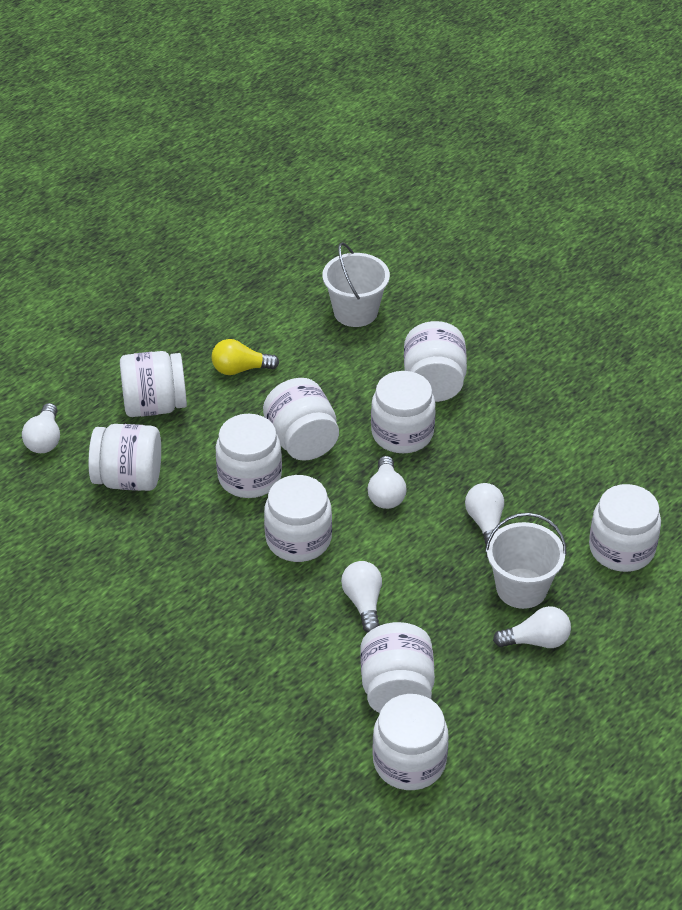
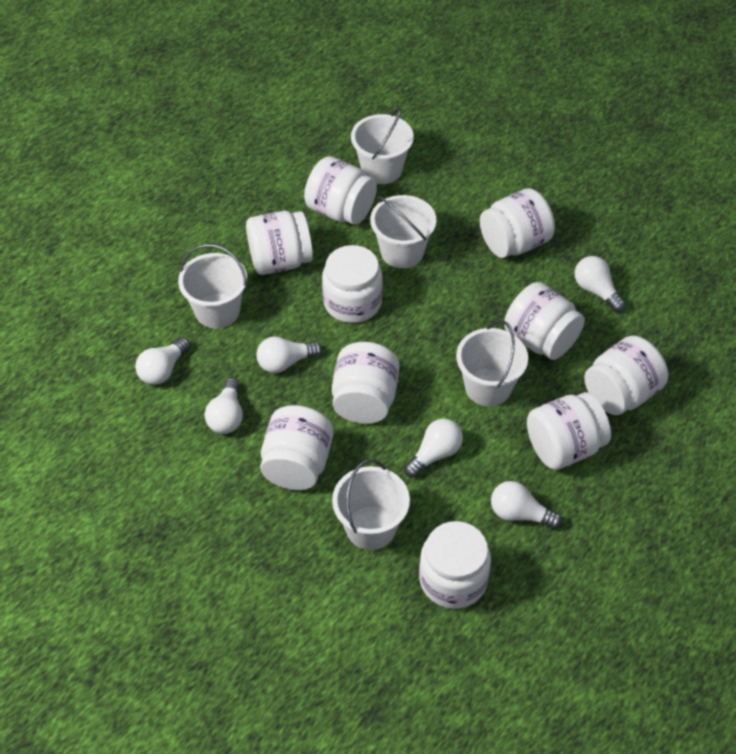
white bucket: [322,242,390,327] [485,513,567,609] = 2 -> [178,244,247,328] [332,459,410,550] [351,108,414,184] [370,195,436,268] [456,320,528,406] = 5
white light bulb: [22,403,60,453] [341,561,382,632] [367,456,406,509] [465,483,504,545] [493,606,571,648] = 5 -> [135,337,190,385] [204,378,243,434] [256,337,322,373] [404,419,463,478] [491,481,562,529] [575,256,626,312] = 6
yellow light bulb: [212,339,279,375] = 1 -> none = 0

